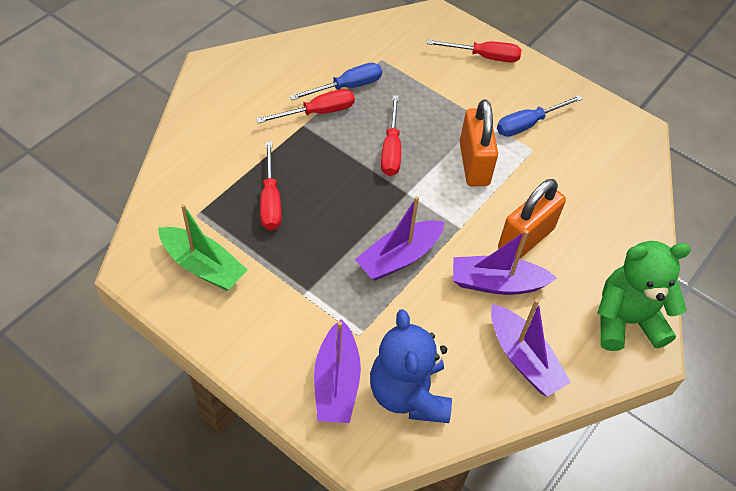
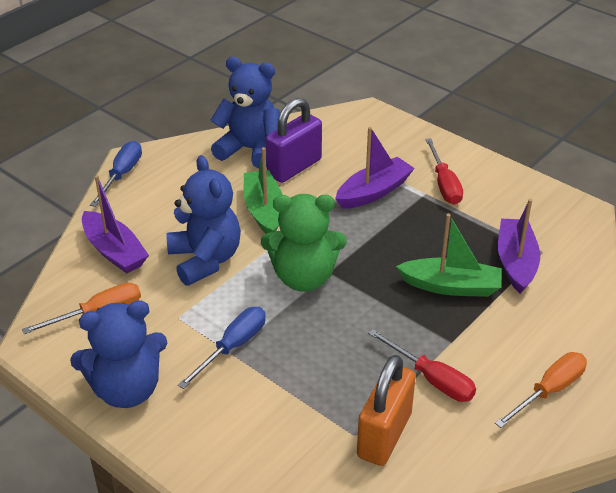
blue teddy bear: [370,309,452,423] = 1 -> [70,300,167,408] [166,155,241,286] [210,57,280,169] = 3
green boat: [158,204,247,291] = 1 -> [244,147,283,234] [396,214,502,297] = 2
orange padlock: [460,99,498,186] [498,179,566,259] = 2 -> [357,355,416,466] = 1
orange screwdriver: none = 0 -> [22,283,141,334] [495,352,587,428] = 2
purple boat: [314,319,361,423] [355,196,445,281] [453,230,557,295] [491,299,571,397] = 4 -> [82,175,149,274] [335,127,415,209] [498,199,540,294] = 3
purple padlock: none = 0 -> [266,98,322,183] = 1
red screwdriver: [256,89,355,123] [260,142,281,230] [381,95,401,176] [426,40,522,62] = 4 -> [368,329,476,402] [425,138,463,204] = 2

